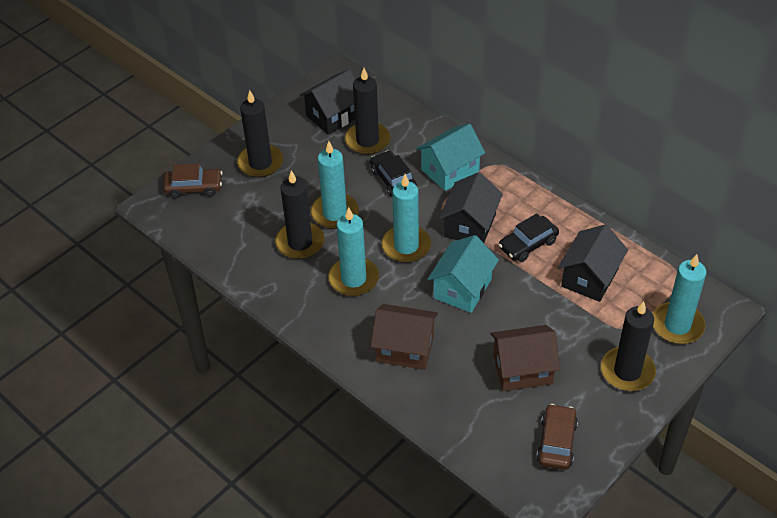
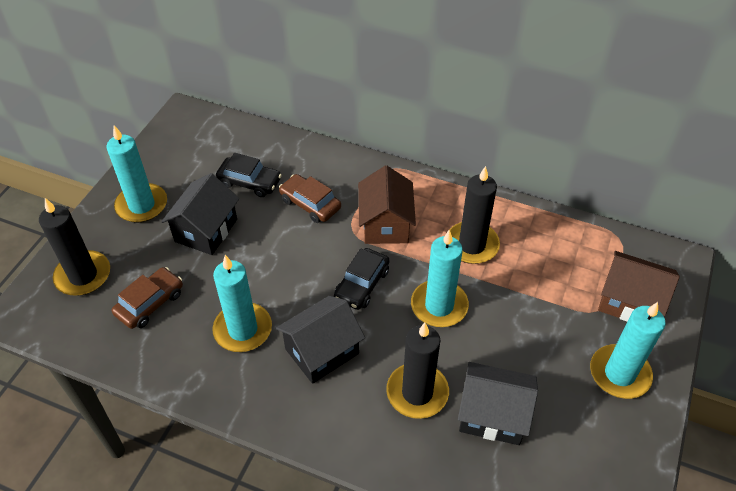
black candle: [237,90,283,178] [275,170,325,259] [345,68,391,155] [601,301,656,391] = 4 -> [39,198,110,296] [386,323,449,419] [450,166,500,264] = 3
turquoise house: [416,124,485,191] [428,235,499,313] = 2 -> none = 0

